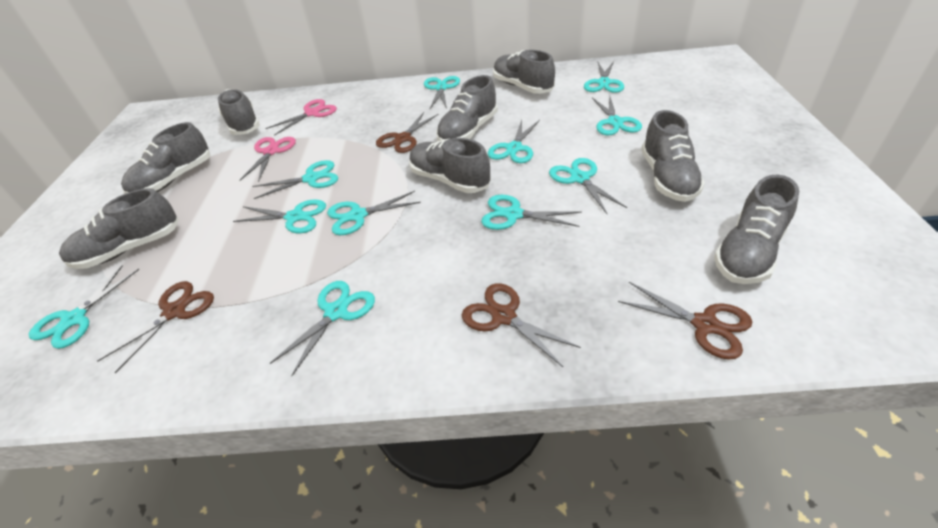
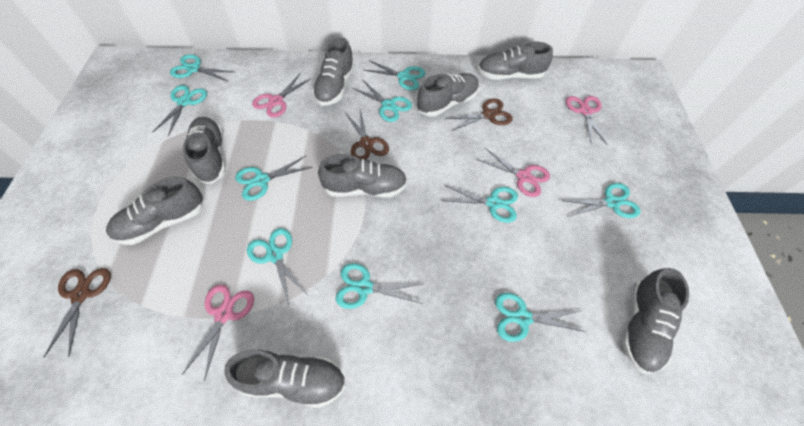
brown scissors: [97,281,214,373] [376,112,439,153] [462,283,581,367] [618,282,752,360] = 4 -> [43,268,111,358] [346,109,389,160] [445,99,513,131] = 3
pink scissors: [239,137,296,182] [265,99,337,135] = 2 -> [182,284,254,381] [252,73,312,118] [476,148,550,197] [566,96,607,144] = 4
turquoise scissors: [29,265,139,349] [233,200,326,233] [252,160,338,199] [269,281,375,376] [327,191,421,235] [424,76,460,109] [481,195,582,230] [488,120,540,163] [549,158,627,214] [584,61,624,93] [592,95,642,135] = 11 -> [153,85,207,136] [170,54,234,81] [235,156,313,201] [247,228,308,306] [336,263,421,309] [352,79,412,122] [364,60,426,90] [442,185,518,223] [495,293,586,342] [561,183,640,218] = 10

